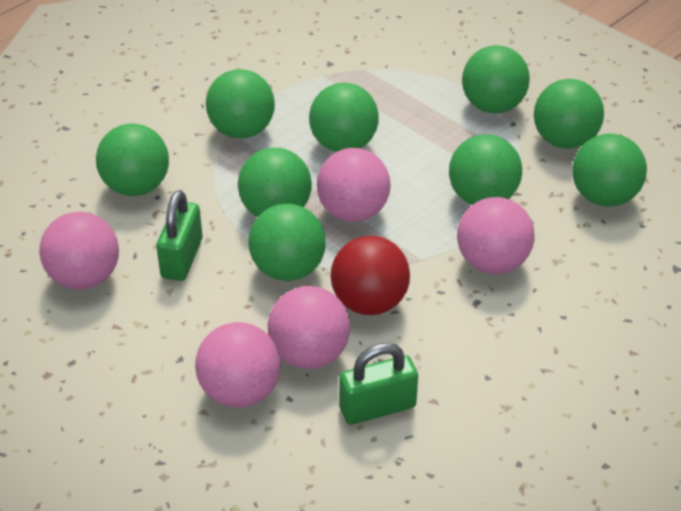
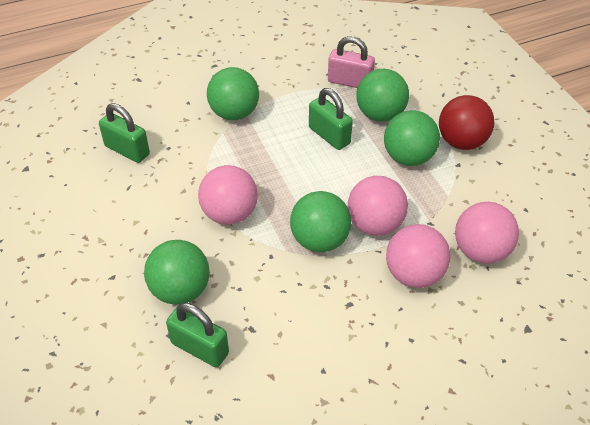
green ball: [96,123,169,196] [206,69,275,139] [238,148,312,217] [248,203,326,281] [309,83,379,152] [449,134,522,205] [462,45,530,113] [534,79,604,149] [572,134,647,207] = 9 -> [144,240,210,305] [207,67,259,120] [290,191,351,252] [357,69,409,122] [384,110,440,166] = 5
green padlock: [156,190,203,281] [339,343,418,425] = 2 -> [99,103,150,163] [166,303,229,368] [309,88,353,150] = 3
pink ball: [39,212,119,290] [195,322,280,408] [268,286,350,369] [317,148,391,222] [457,197,535,274] = 5 -> [198,165,258,225] [348,176,408,236] [386,224,450,288] [455,202,519,264] = 4
pink padlock: none = 0 -> [328,36,375,88] = 1

